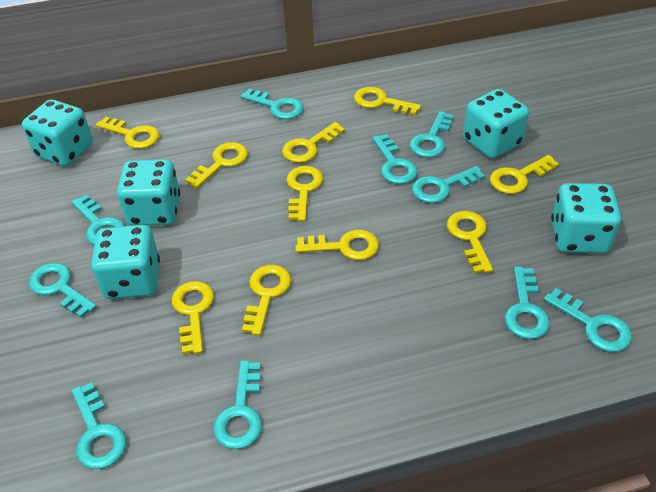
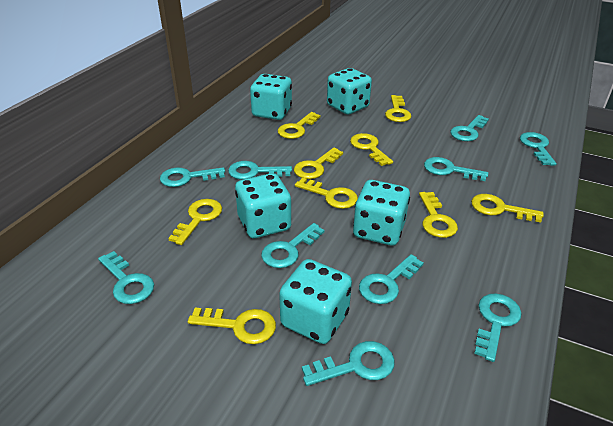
yellow key: [96,117,159,149] [171,281,214,354] [185,142,248,189] [242,265,291,336] [282,122,345,163] [286,166,323,221] [295,229,379,260] [354,87,421,115] [447,211,493,273] [490,155,559,194] = 10 -> [168,199,222,245] [188,308,276,344] [278,112,320,139] [294,148,343,179] [295,178,358,209] [350,133,393,166] [385,95,411,122] [419,192,458,238] [471,194,544,223] = 9

